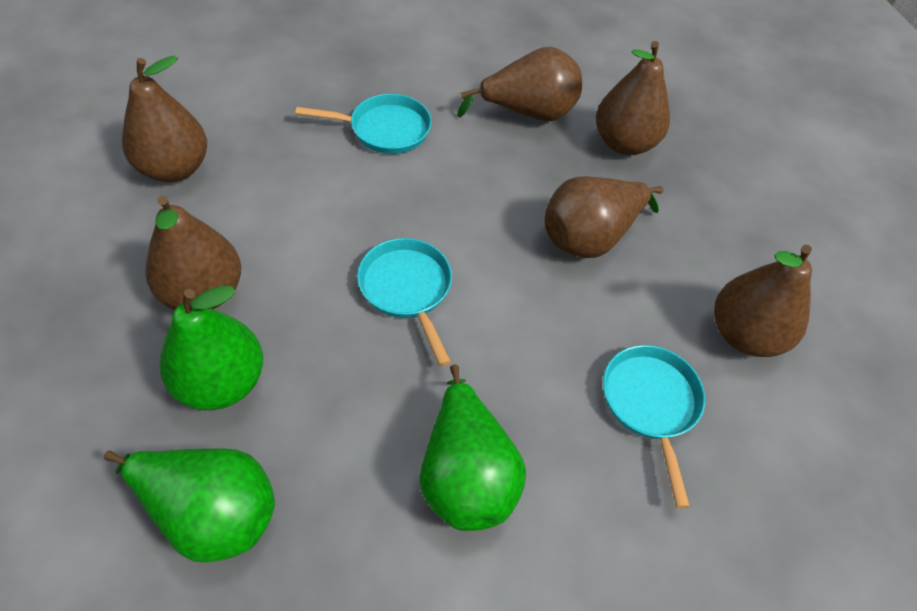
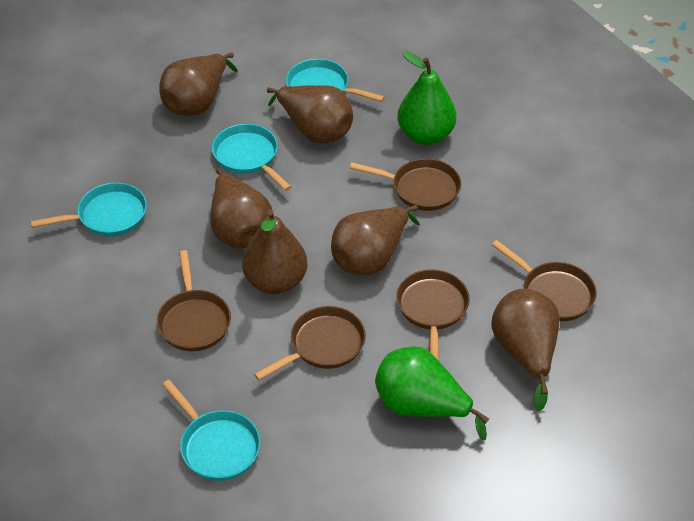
brown pan: none = 0 -> [157,250,231,351] [254,306,366,380] [350,159,461,211] [396,269,470,361] [492,240,597,321] = 5
green pear: [104,448,275,563] [160,286,263,410] [419,364,526,531] = 3 -> [375,346,489,441] [397,51,456,145] = 2
turquoise pan: [296,94,432,154] [357,238,452,366] [603,345,705,509] = 3 -> [31,182,147,236] [162,380,261,481] [212,124,291,191] [286,59,385,102] = 4

